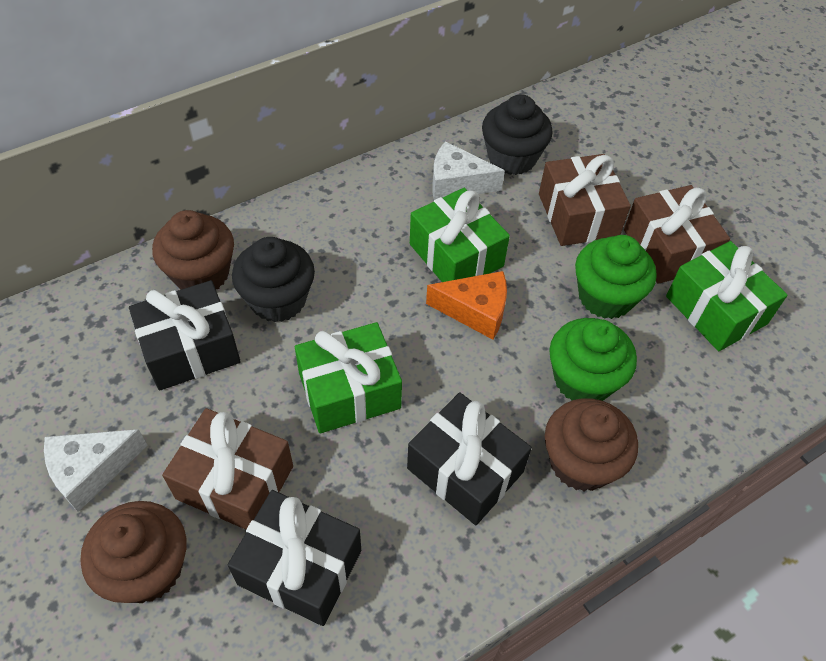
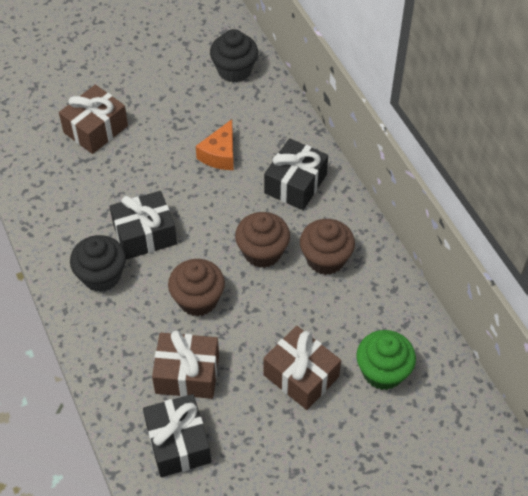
green cupcake: [549,318,637,401] [575,235,656,319] = 2 -> [356,330,416,390] = 1
green gift: [295,322,402,433] [410,188,510,282] [666,241,787,351] = 3 -> none = 0
white cheese: [44,429,148,512] [432,141,505,200] = 2 -> none = 0

